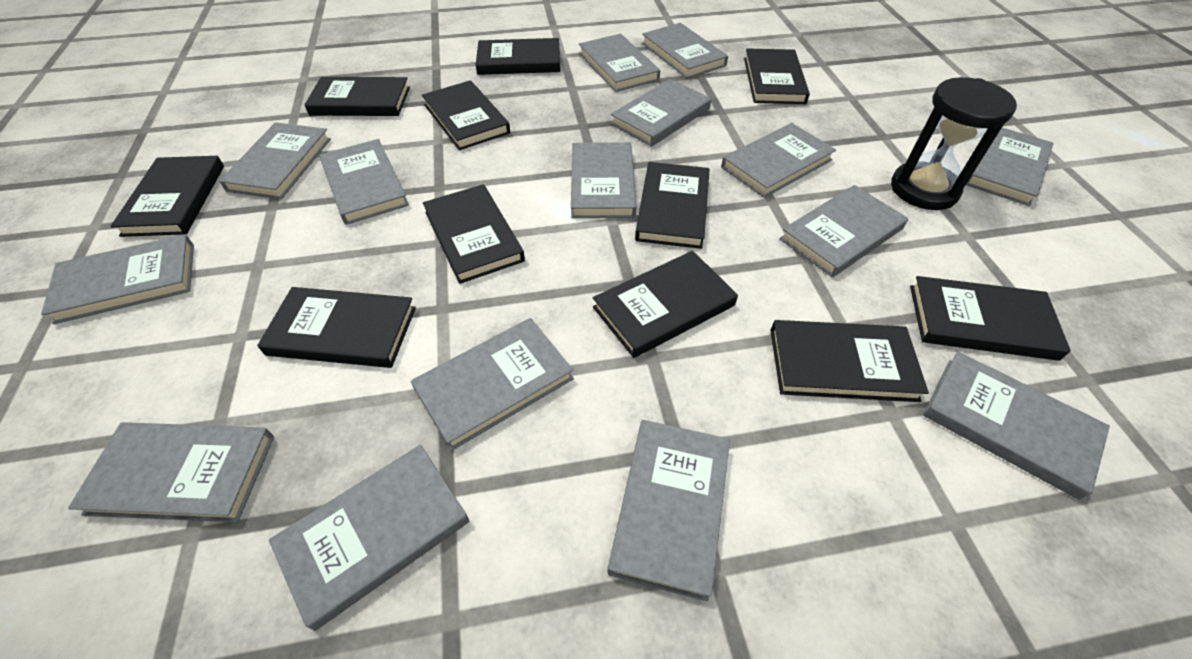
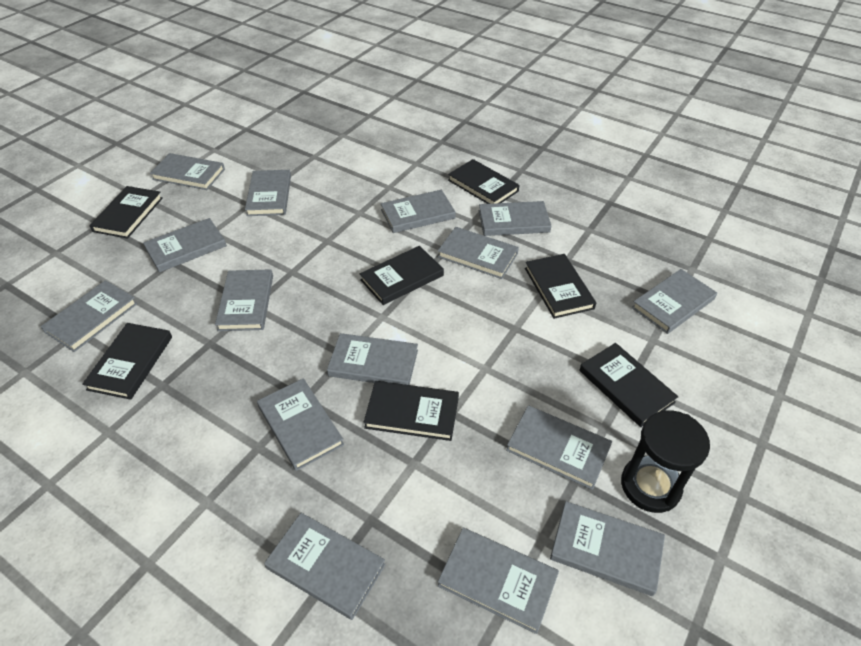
black book: [111,156,224,237] [257,287,416,368] [305,77,410,116] [422,80,510,150] [423,184,525,284] [476,38,561,75] [593,251,738,358] [635,162,710,249] [744,48,810,104] [770,320,929,402] [910,276,1071,361] = 11 -> [82,323,172,400] [89,186,163,239] [360,246,444,305] [364,381,459,441] [448,159,519,204] [525,254,596,319] [579,343,678,427] = 7

